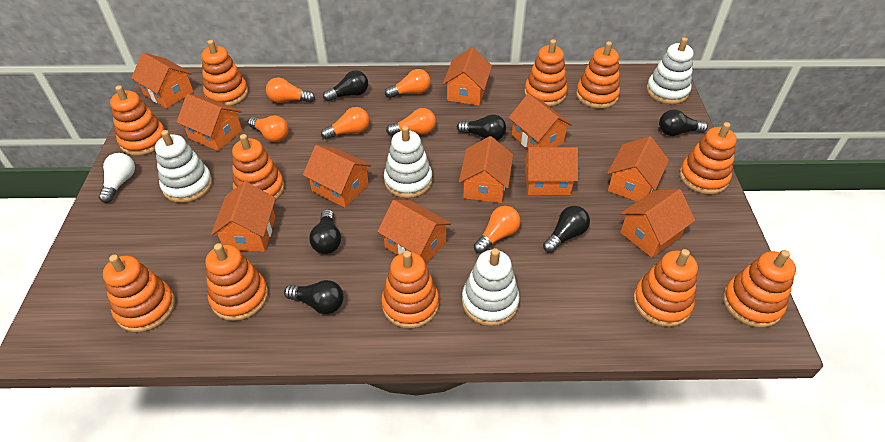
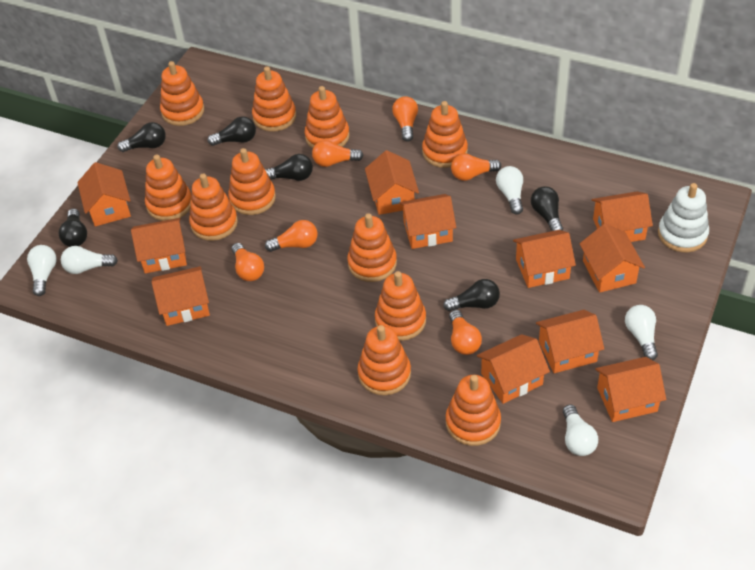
white light bulb: [99,153,135,203] = 1 -> [27,245,57,296] [61,246,118,274] [496,166,523,215] [563,404,598,456] [625,305,658,360] = 5
white stacking toy: [155,130,212,203] [384,126,432,198] [462,248,520,326] [646,37,694,104] = 4 -> [658,183,709,252] = 1

